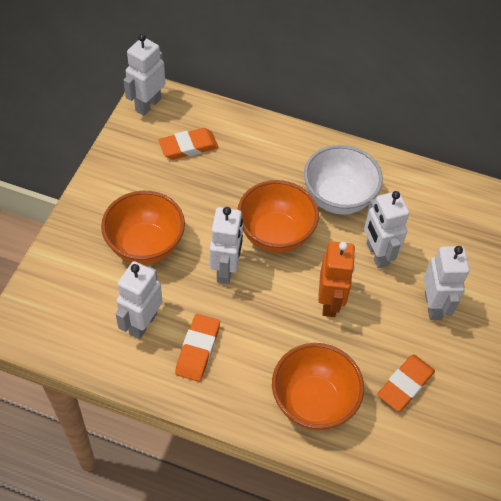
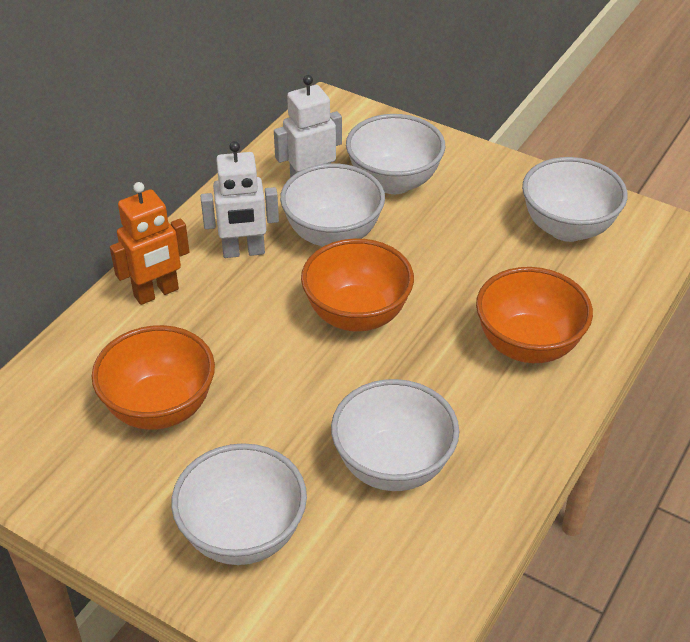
orange eraser: [158,128,218,160] [175,314,220,382] [377,355,435,412] = 3 -> none = 0
white bowl: [304,145,383,215] = 1 -> [171,443,307,565] [280,163,385,247] [331,379,459,491] [346,114,445,194] [522,157,628,242] = 5
white robot: [116,261,163,339] [123,34,165,116] [210,207,243,284] [364,191,410,268] [424,246,470,320] = 5 -> [201,141,279,258] [274,75,342,178] = 2

